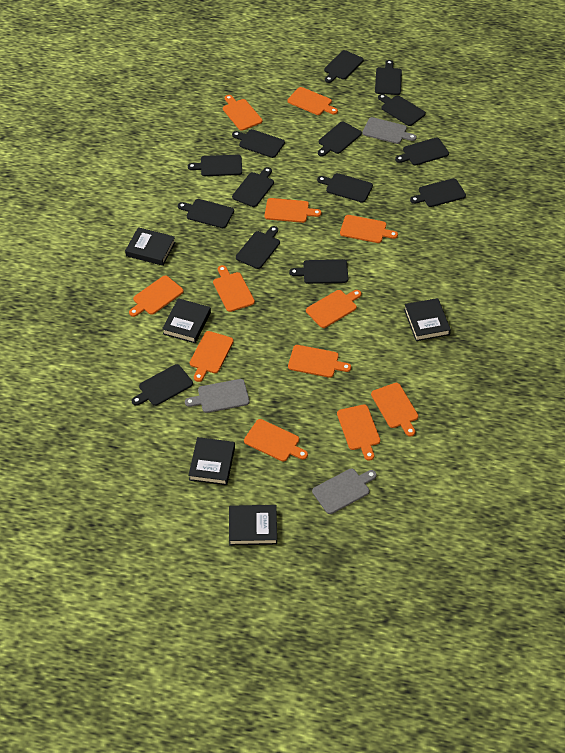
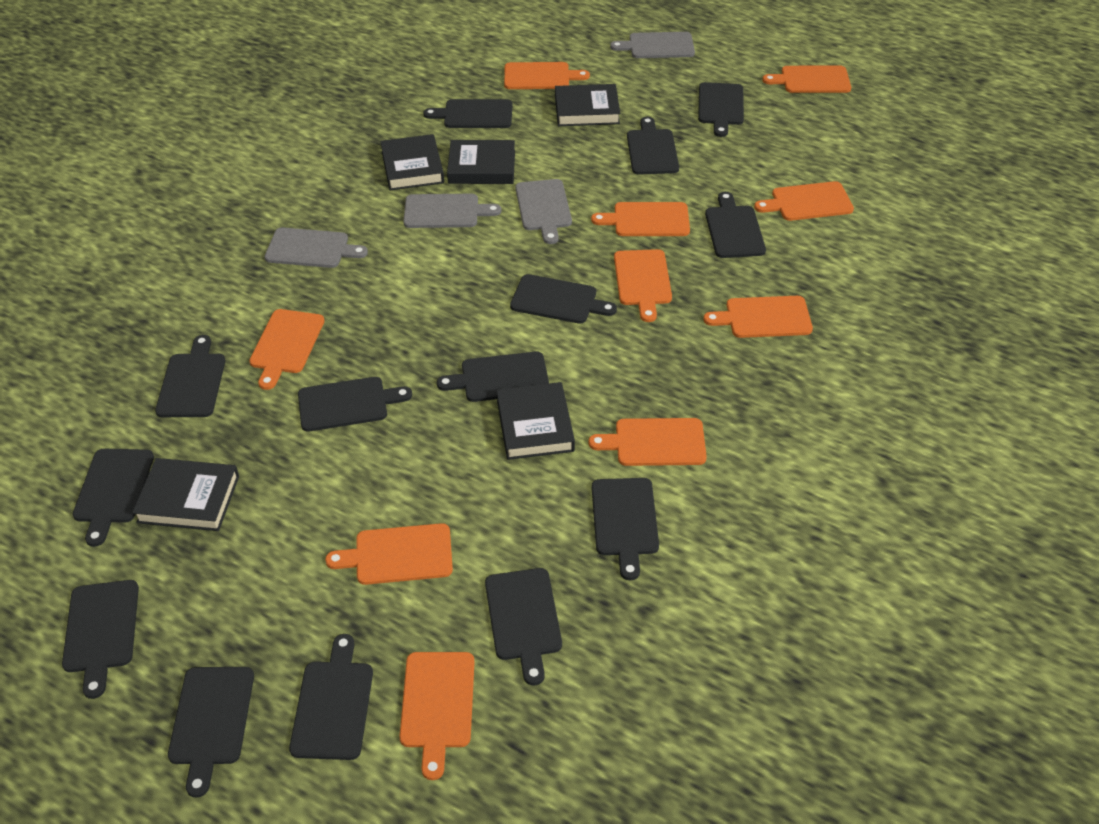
grey cutting board: [185,379,250,413] [312,469,377,514] [362,117,417,144] = 3 -> [265,227,368,268] [403,194,501,228] [515,179,572,244] [610,32,695,58] = 4
orange cutting board: [129,276,184,317] [190,331,234,382] [213,265,255,312] [223,95,262,131] [244,419,308,462] [264,198,322,223] [287,87,338,115] [288,345,351,378] [306,290,361,328] [337,404,380,461] [340,215,398,243] [371,383,418,437] = 12 -> [249,309,325,390] [325,523,453,585] [399,652,475,780] [504,62,590,89] [588,418,707,466] [591,202,690,236] [614,249,672,322] [704,296,813,338] [754,181,854,221] [762,66,851,93] = 10

